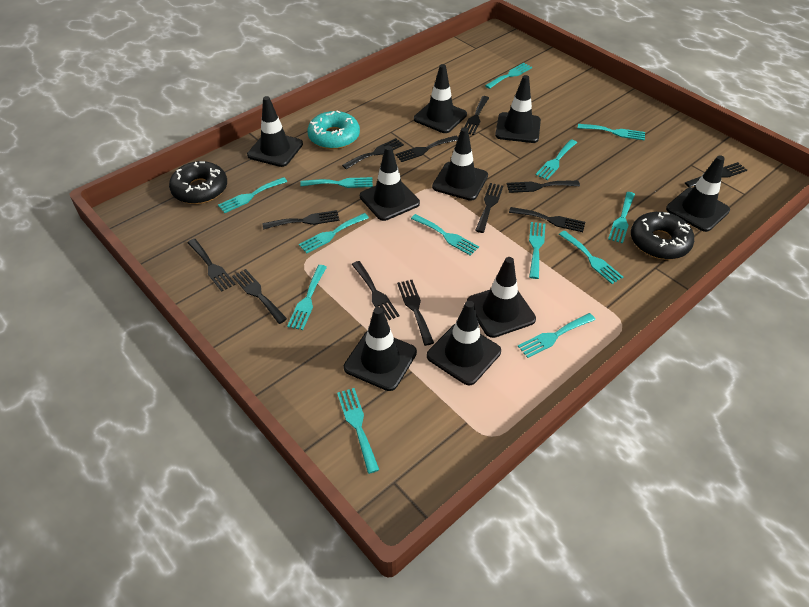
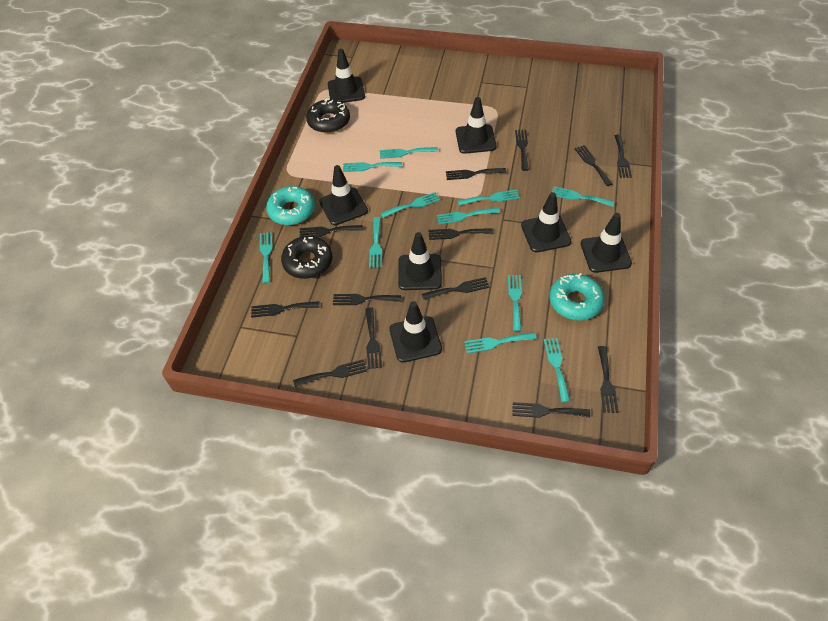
black fork: [187,239,236,292] [232,269,287,324] [262,210,340,229] [342,138,404,169] [352,261,399,320] [395,136,458,162] [397,280,434,346] [464,96,489,135] [475,183,503,233] [507,181,580,193] [509,207,585,232] [685,162,747,188] = 12 -> [251,301,320,318] [293,359,367,387] [300,225,363,237] [333,294,401,305] [365,307,382,369] [422,277,490,300] [428,229,493,240] [446,168,506,180] [513,402,590,418] [515,130,529,171] [575,145,612,186] [598,346,619,413] [614,135,632,178] = 13
black traffic cone: [247,96,303,167] [344,307,417,391] [360,146,420,221] [414,64,467,133] [427,301,501,385] [432,127,488,201] [467,257,536,338] [495,75,541,143] [666,155,730,232] = 9 -> [319,165,368,225] [328,49,365,103] [389,301,442,363] [398,232,442,290] [456,97,497,154] [521,192,571,252] [581,213,632,273] = 7
turquoise donut: [307,111,360,149] = 1 -> [266,186,315,225] [549,273,605,321] = 2
turquoise fork: [218,177,287,213] [287,265,327,330] [299,213,369,253] [300,177,373,188] [337,388,379,474] [411,214,479,256] [485,63,532,89] [518,313,595,358] [529,222,545,279] [535,140,577,180] [559,231,623,284] [577,124,645,141] [608,192,635,244] = 13 -> [260,232,272,283] [343,162,402,172] [369,217,382,268] [380,147,438,159] [380,192,441,218] [437,207,500,225] [458,189,520,205] [464,332,536,353] [508,275,522,332] [544,338,570,402] [552,186,614,207] = 11

